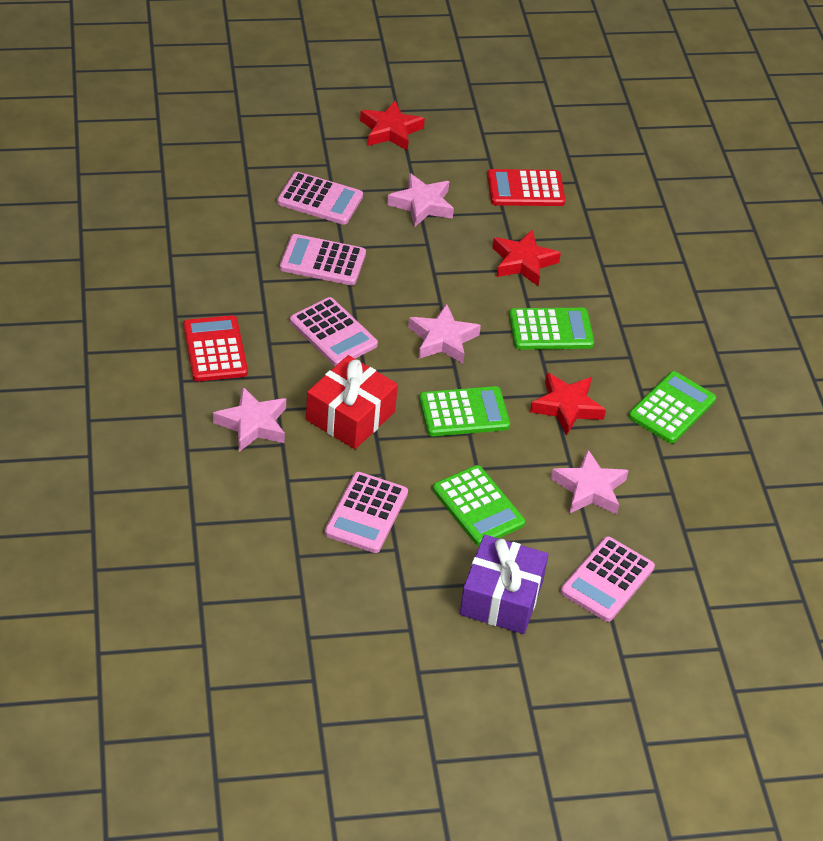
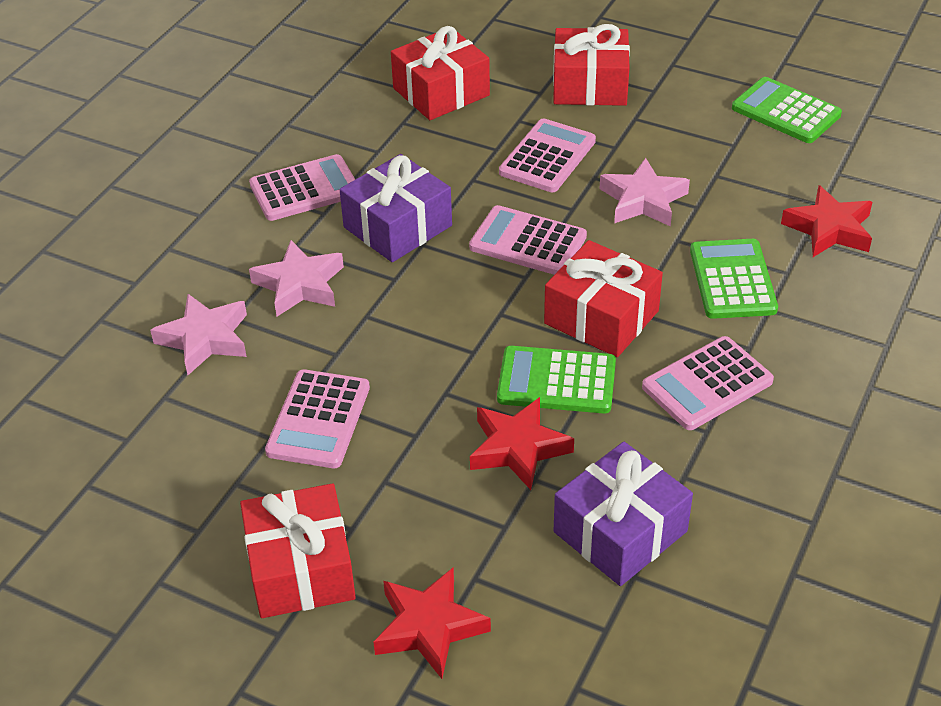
green calculator: [419,386,510,436] [433,465,525,546] [509,308,594,350] [629,371,716,444] = 4 -> [497,346,616,414] [690,239,778,319] [732,77,842,143] = 3
pink star: [213,387,286,452] [387,173,454,227] [408,304,481,363] [551,449,629,515] = 4 -> [150,294,247,375] [249,240,344,316] [600,158,690,227] = 3
purple gift: [459,535,549,634] = 1 -> [340,154,452,262] [554,442,693,586] = 2
red calculator: [183,315,248,382] [487,169,565,206] = 2 -> none = 0
red gift: [306,355,398,449] = 1 -> [240,483,356,618] [391,26,490,120] [544,240,663,357] [553,24,630,106] = 4

